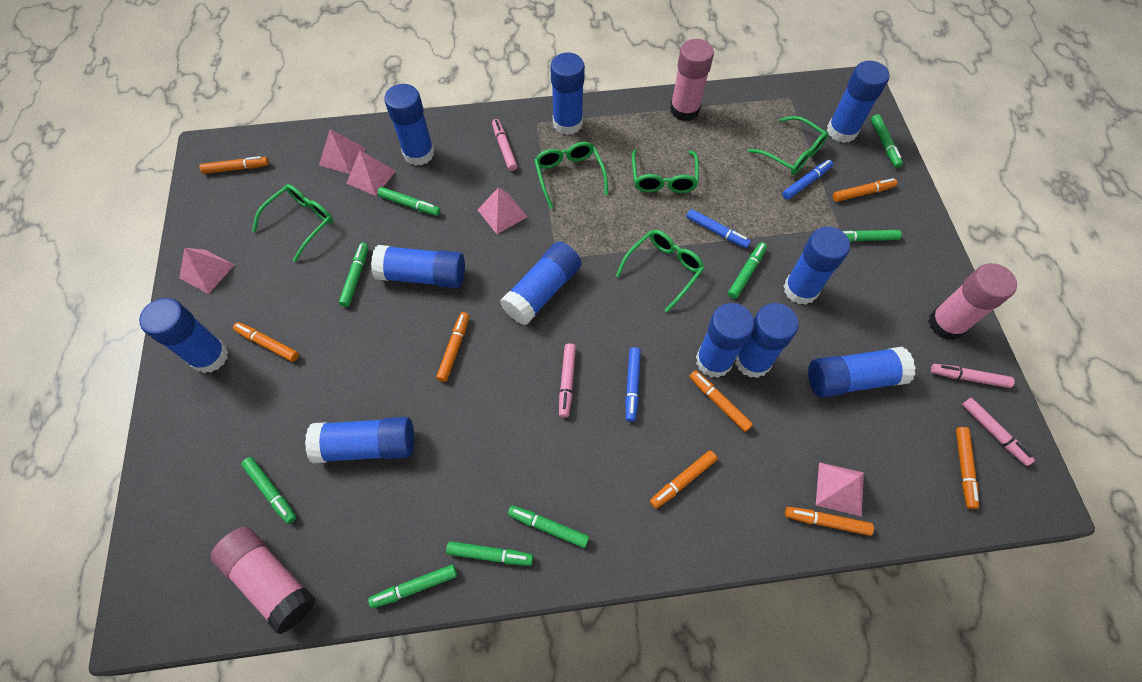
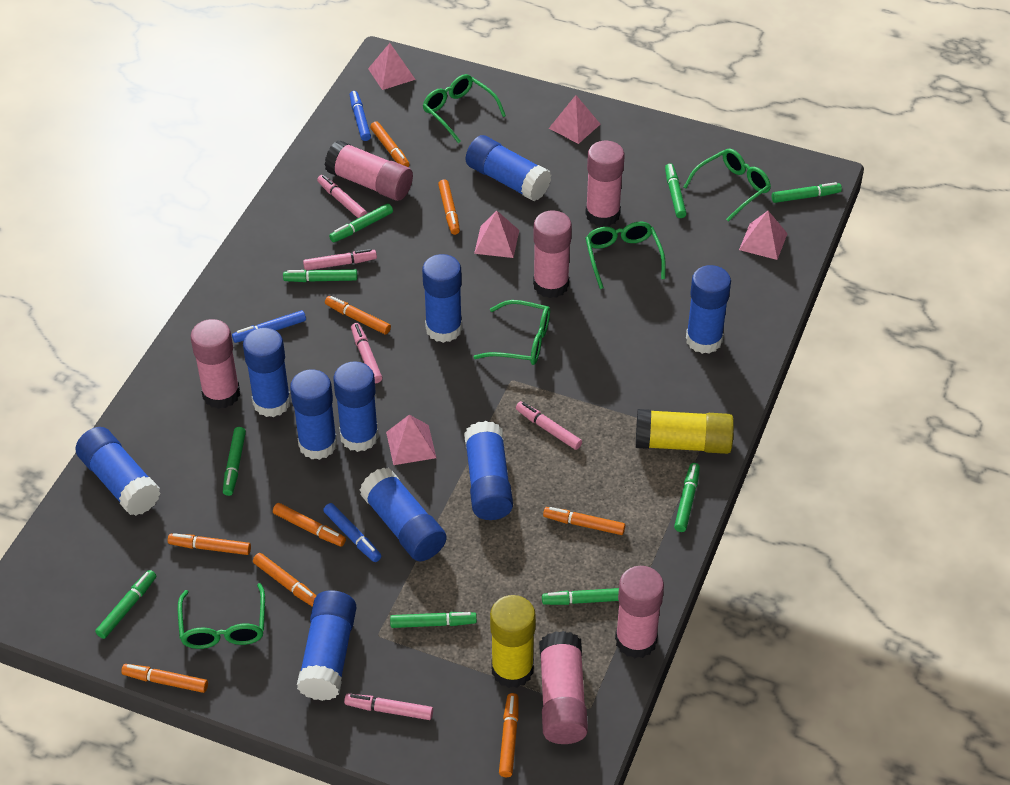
blue glue stick: [139,298,229,373] [305,417,414,463] [371,245,465,288] [384,84,434,166] [500,242,581,325] [550,53,585,135] [696,303,754,378] [735,303,799,378] [784,226,850,305] [808,347,916,398] [827,61,889,143] = 11 -> [75,427,161,516] [243,328,291,417] [290,370,337,460] [297,590,356,701] [333,361,379,452] [360,467,446,561] [422,254,462,343] [464,421,513,520] [466,135,551,201] [686,265,731,354] = 10
orange marker: [199,156,269,174] [233,322,299,362] [436,312,469,382] [650,450,717,509] [689,370,753,432] [785,507,874,536] [833,178,897,202] [956,427,979,509] = 8 -> [121,664,208,693] [168,533,251,555] [253,553,316,607] [273,503,346,547] [325,296,391,334] [370,121,410,167] [438,179,460,235] [499,693,519,777] [543,507,625,535] = 9
pink glue stick: [211,527,315,634] [670,39,714,121] [928,263,1017,340] = 3 -> [191,319,240,409] [324,140,413,201] [533,210,572,298] [539,631,588,744] [585,141,625,227] [615,566,664,658] = 6
pink marker: [492,119,517,171] [559,343,576,418] [931,364,1015,388] [962,398,1035,466] = 4 -> [303,249,377,271] [317,175,367,218] [344,694,433,720] [351,323,382,383] [516,401,582,450] = 5
yellow glue stick: none = 0 -> [490,595,536,688] [636,409,734,454] = 2

